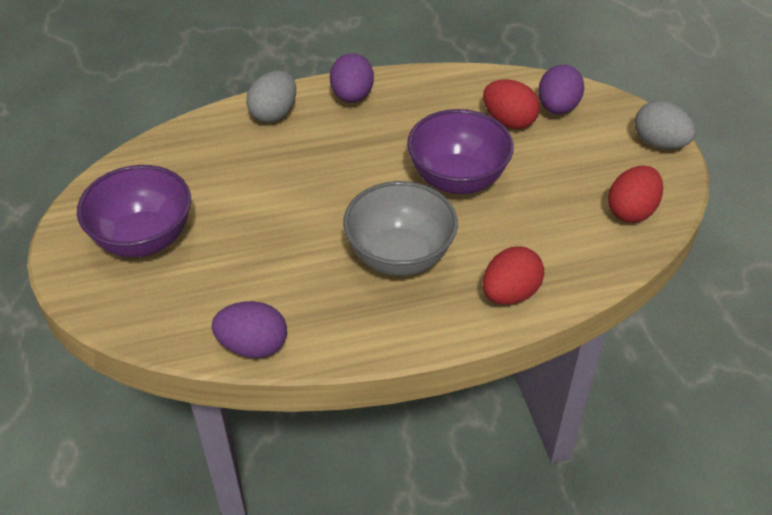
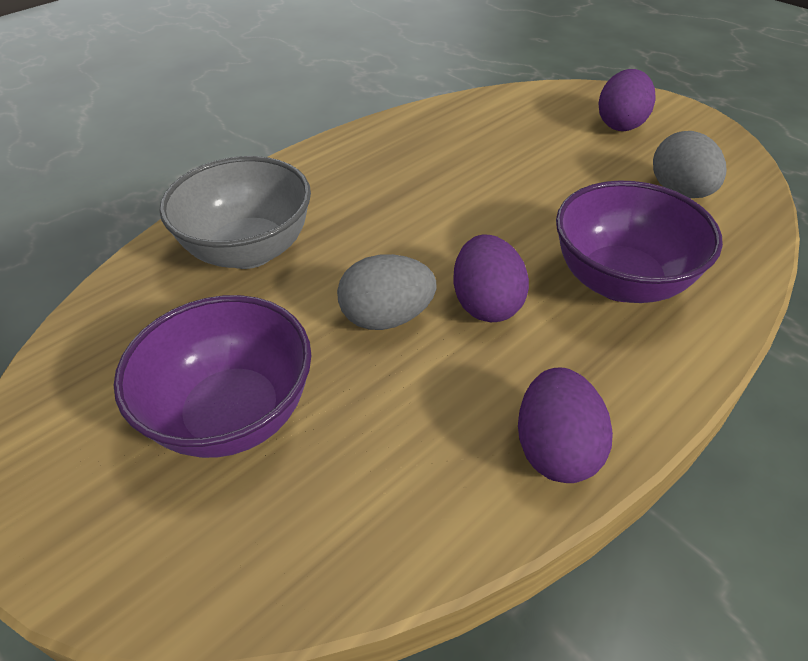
red egg: [483,79,540,129] [483,246,544,305] [608,165,663,223] = 3 -> none = 0

